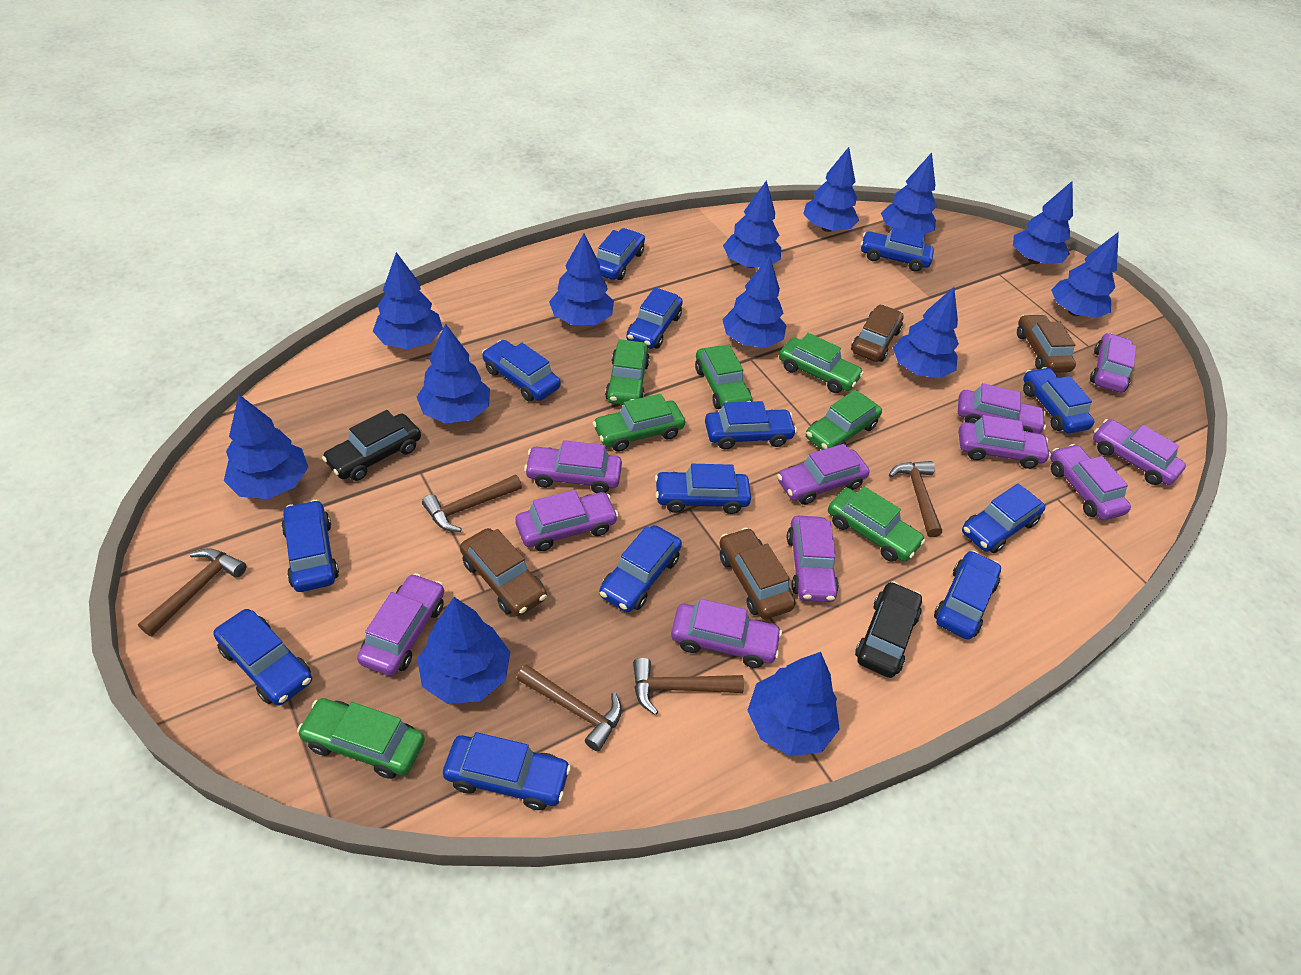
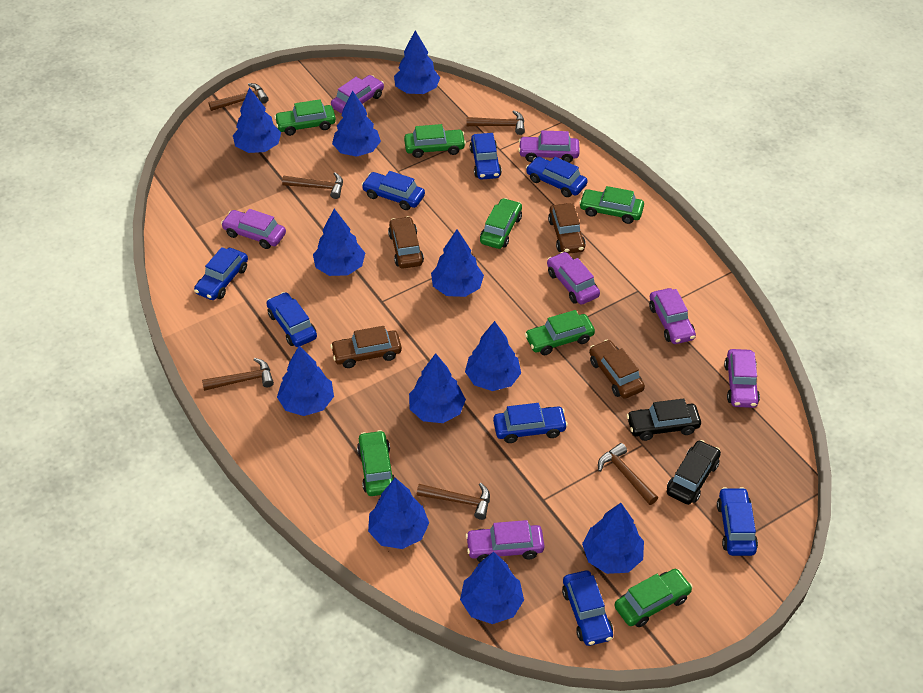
blue car: [213,609,312,706] [281,500,339,592] [443,732,571,810] [482,340,561,402] [596,228,645,280] [599,525,682,612] [626,287,683,349] [655,464,751,514] [705,401,797,449] [861,227,934,271] [934,550,1001,640] [962,484,1045,553] [1023,367,1095,433] = 13 -> [194,247,248,300] [266,292,317,347] [361,171,425,210] [470,133,502,180] [493,403,568,443] [526,157,588,197] [562,570,613,646] [717,487,758,556] = 8
blue tree: [224,395,308,499] [373,252,443,349] [417,323,490,423] [417,597,510,704] [549,233,614,325] [722,256,787,348] [723,180,781,268] [747,652,840,756] [803,147,859,232] [881,152,937,234] [893,287,959,378] [1013,181,1073,264] [1051,232,1119,318] = 13 -> [233,87,281,153] [277,346,334,416] [313,209,365,276] [332,91,381,157] [368,478,429,549] [394,30,440,94] [409,353,466,423] [431,229,484,297] [460,551,524,624] [465,321,521,391] [582,503,644,574] = 11
brown hammer: [138,548,246,636] [422,475,522,532] [517,664,622,751] [633,658,744,715] [889,461,942,537] = 5 -> [202,358,274,391] [208,83,269,111] [282,172,343,199] [417,483,490,520] [466,110,525,135] [598,443,658,505] = 6
purple car: [357,573,444,676] [515,490,619,551] [524,440,622,493] [671,599,782,668] [777,444,870,505] [787,516,839,602] [958,383,1046,434] [959,415,1051,469] [1050,444,1131,520] [1090,333,1136,393] [1093,419,1186,485] = 11 -> [221,209,286,249] [331,75,384,114] [466,520,544,562] [518,130,579,163] [547,252,600,305] [649,288,696,344] [724,349,760,408] = 7

